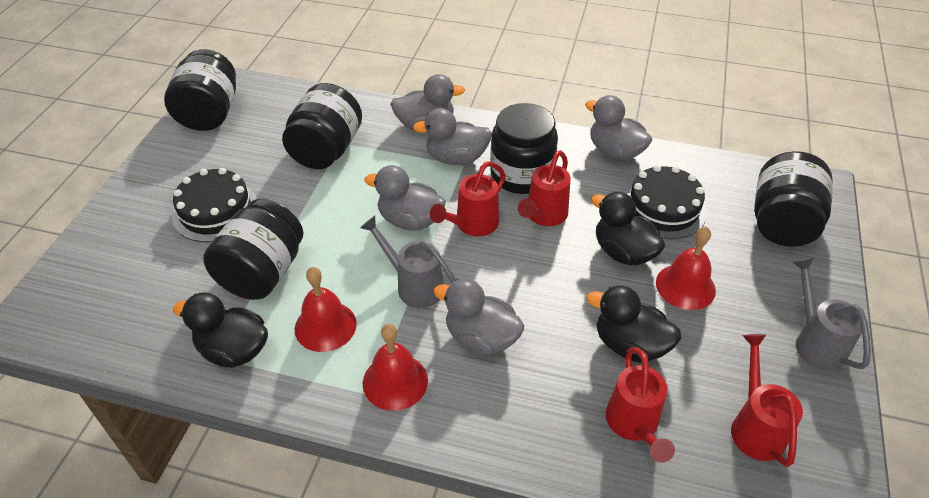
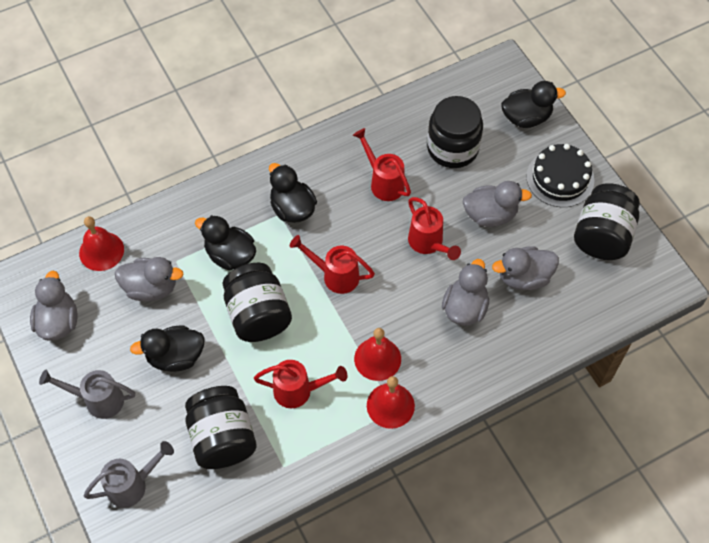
black cake: [172,168,257,242] [625,165,707,239] = 2 -> [526,144,594,207] = 1
black duck: [173,292,268,368] [587,286,681,363] [591,192,665,266] = 3 -> [130,326,205,372] [195,215,256,271] [269,163,317,223] [501,81,566,128] = 4
black jar: [164,49,236,131] [203,199,303,300] [282,83,362,169] [490,103,558,194] [754,151,833,247] = 5 -> [185,386,257,469] [223,263,292,342] [427,96,483,168] [574,183,640,260] = 4

